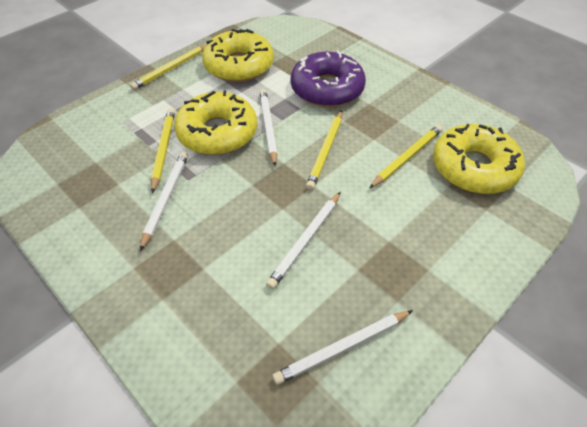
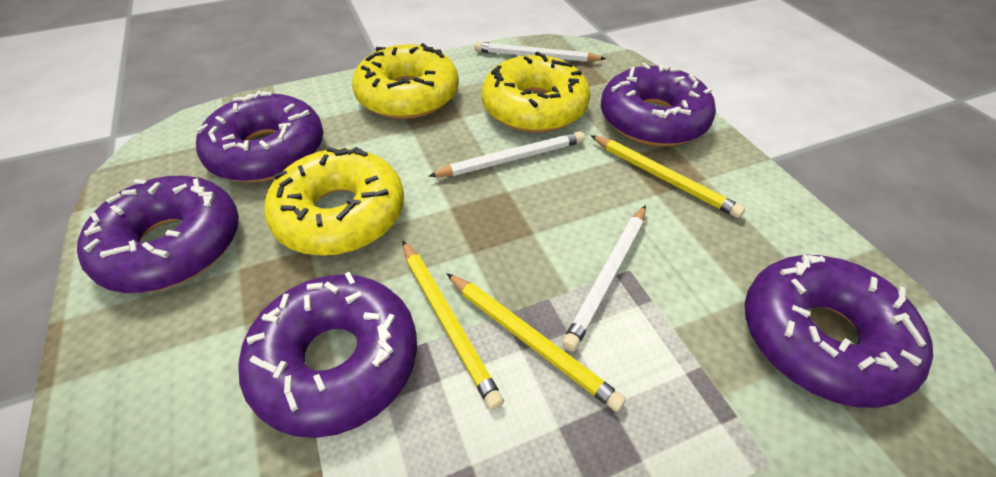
purple donut: [291,50,366,107] = 1 -> [77,176,239,293] [196,91,323,182] [238,272,417,438] [601,63,716,146] [745,255,933,408] = 5
white pencil: [140,152,188,251] [260,89,278,167] [266,192,341,289] [272,310,413,385] = 4 -> [428,131,584,177] [474,42,606,62] [562,205,646,351] = 3
yellow pencil: [130,45,205,90] [151,108,175,193] [306,110,342,190] [369,125,443,188] = 4 -> [402,241,504,410] [446,273,626,412] [590,135,745,218] = 3

